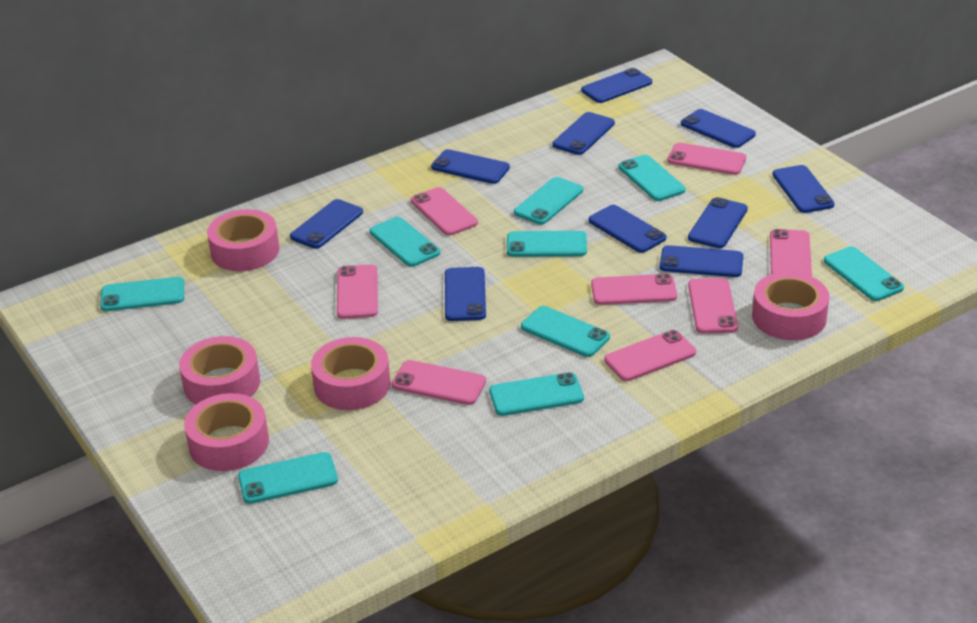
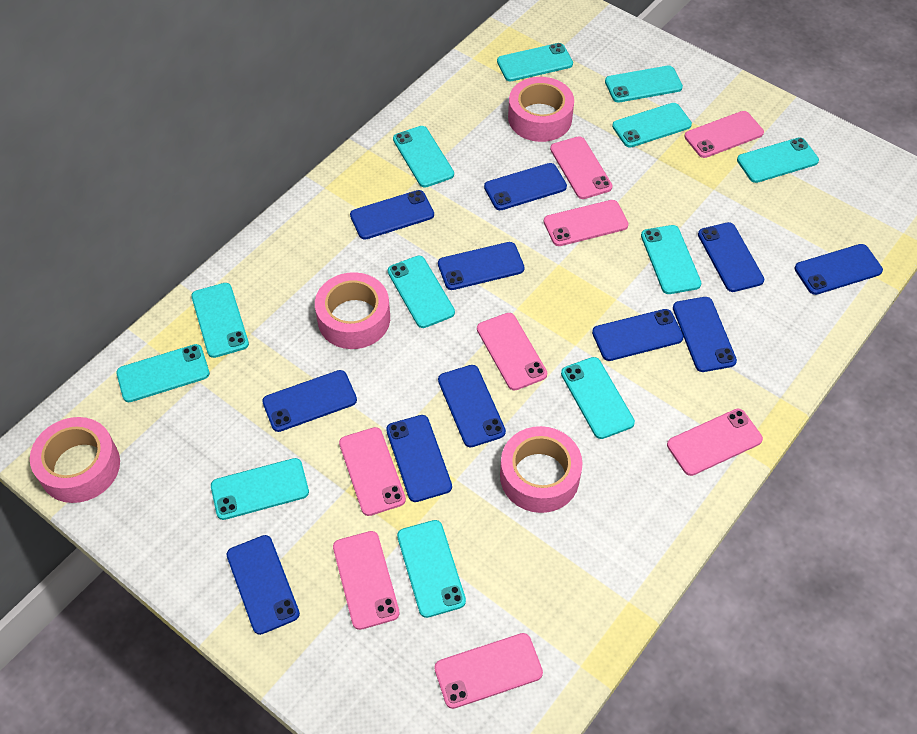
blue phone: [290,199,363,249] [431,149,510,184] [445,267,486,321] [552,112,615,155] [581,68,652,103] [589,205,666,253] [660,245,743,277] [681,109,756,148] [688,197,748,248] [772,165,834,213] = 10 -> [227,535,300,635] [262,370,357,432] [350,190,434,239] [386,415,452,502] [438,242,525,290] [438,365,506,447] [484,163,567,210] [592,309,683,361] [673,297,737,372] [698,222,764,292] [794,244,883,295] = 11
pink tape: [179,336,260,405] [184,393,269,471] [207,209,279,271] [311,337,390,410] [752,272,830,340] = 5 -> [30,417,120,503] [315,272,390,349] [500,426,582,513] [508,77,574,142] = 4
turquoise phone: [100,277,184,311] [238,452,338,504] [370,217,440,267] [489,372,584,416] [507,231,587,257] [514,177,583,225] [521,306,610,357] [618,155,686,201] [824,246,904,301] = 9 -> [116,344,210,402] [191,283,249,358] [211,458,309,520] [388,256,455,328] [393,126,454,187] [397,520,466,618] [497,43,573,81] [561,357,635,439] [605,66,683,102] [612,103,692,148] [641,225,701,294] [737,137,819,183] = 12

